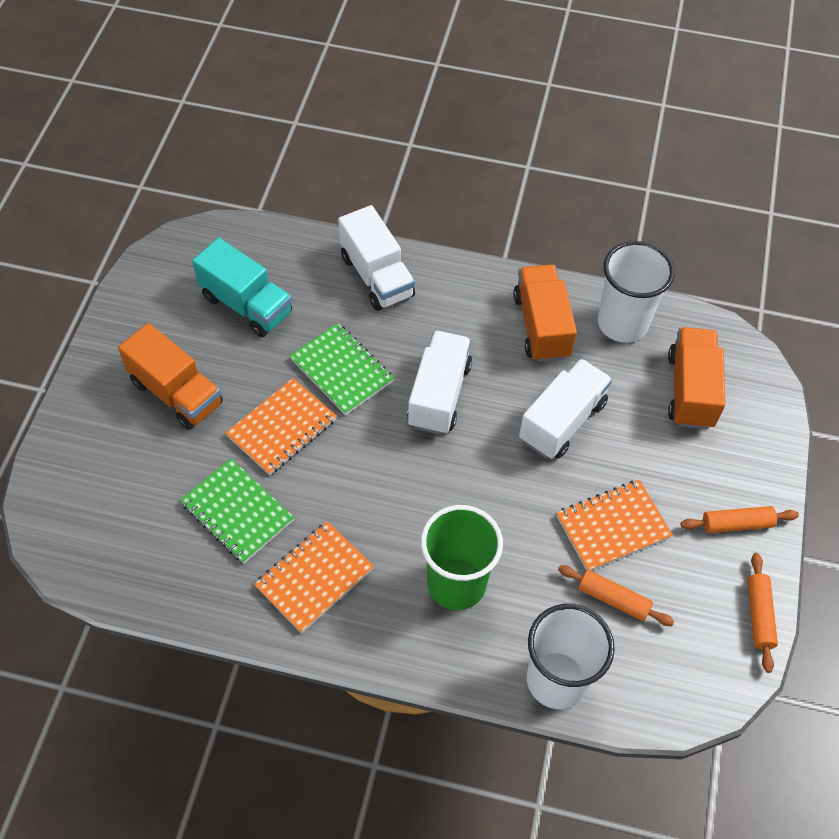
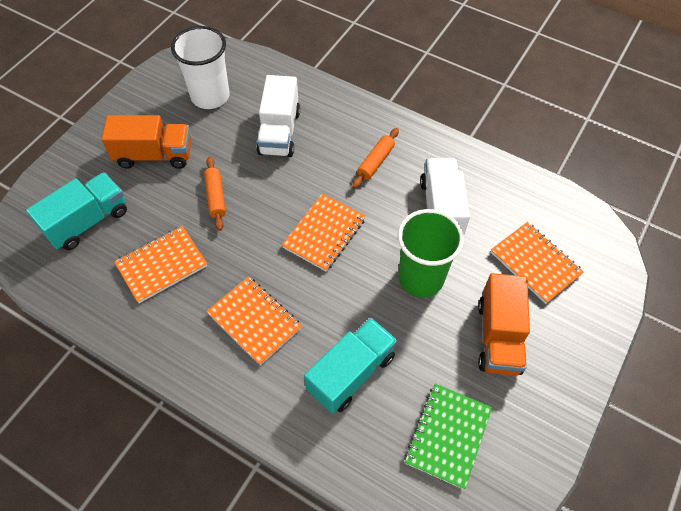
green notebook: [180,458,294,564] [290,323,394,415] = 2 -> [405,384,492,489] = 1
orange notebook: [226,378,337,475] [254,521,374,633] [556,480,673,570] = 3 -> [114,226,207,303] [206,276,302,365] [282,193,366,271] [491,222,584,304] = 4
orange rolling pin: [558,565,674,626] [681,506,799,533] [747,553,778,673] = 3 -> [204,157,226,231] [352,128,399,189] = 2
orange truck: [118,323,223,430] [513,265,577,362] [668,327,725,429] = 3 -> [101,115,191,169] [478,273,530,376] = 2
turquoise truck: [192,238,292,337] = 1 -> [26,172,127,250] [304,318,397,414] = 2
white cup: [527,604,615,709] [598,241,675,343] = 2 -> [171,26,229,109] = 1
white truck: [338,205,415,311] [407,330,472,435] [519,359,612,459] = 3 -> [256,75,300,157] [420,158,470,235] = 2

